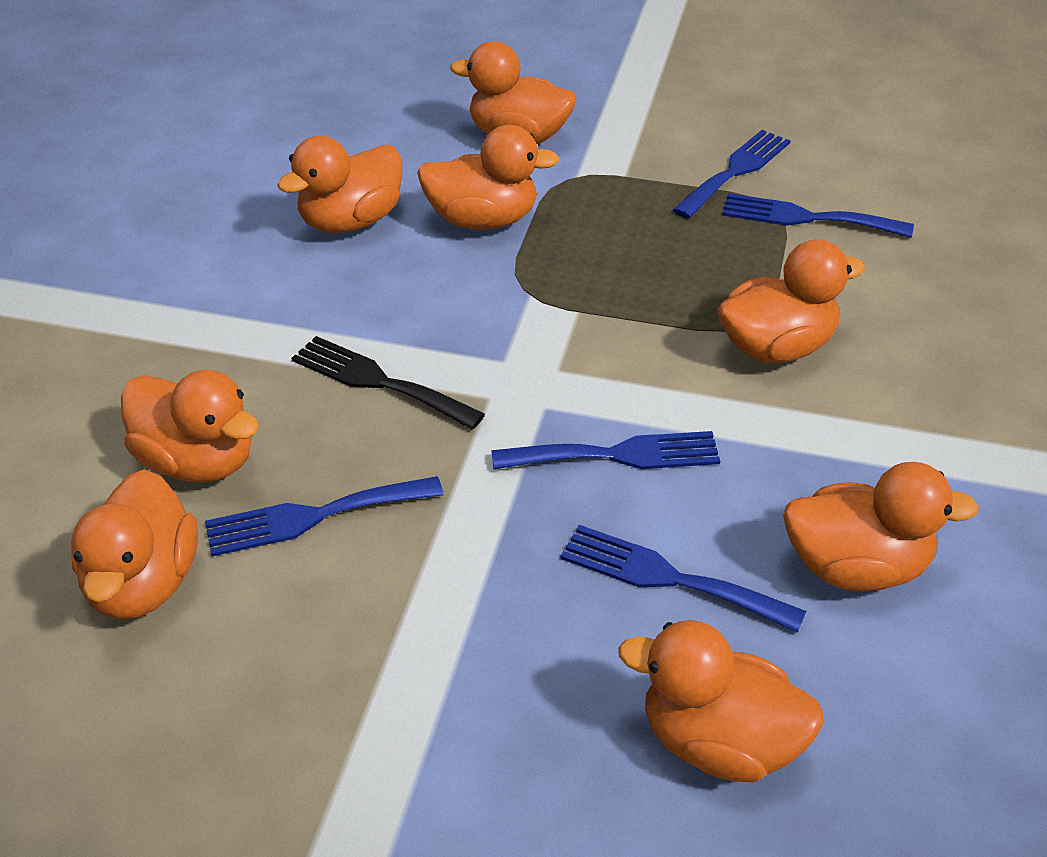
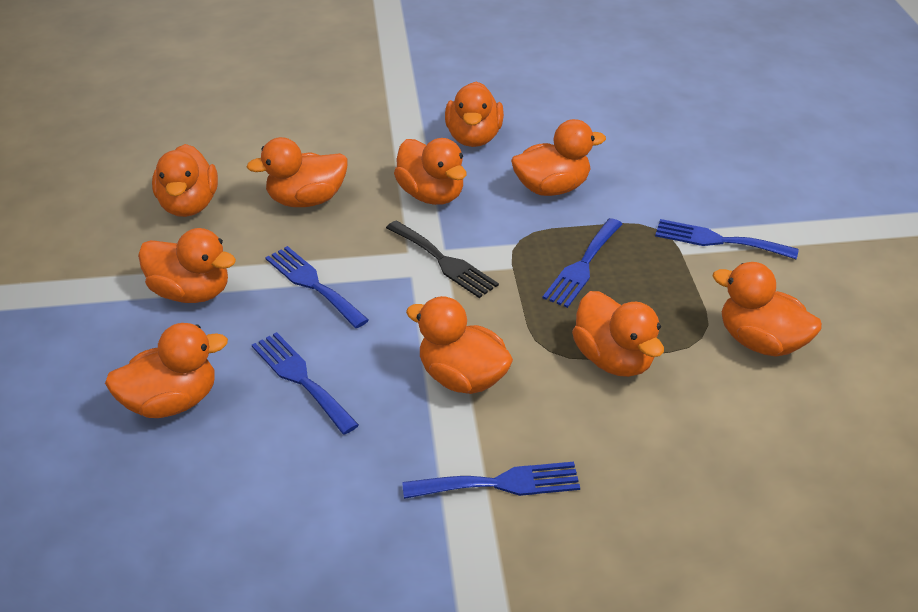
orange duck: [71,469,198,620] [121,370,259,483] [277,136,402,233] [417,125,560,230] [450,41,576,144] [618,620,824,782] [717,239,865,363] [783,462,979,591] = 8 -> [105,323,228,418] [138,228,236,303] [152,144,218,217] [247,137,347,207] [394,138,467,205] [406,296,513,394] [445,82,504,147] [511,119,606,196] [572,291,664,377] [712,262,822,357] = 10

